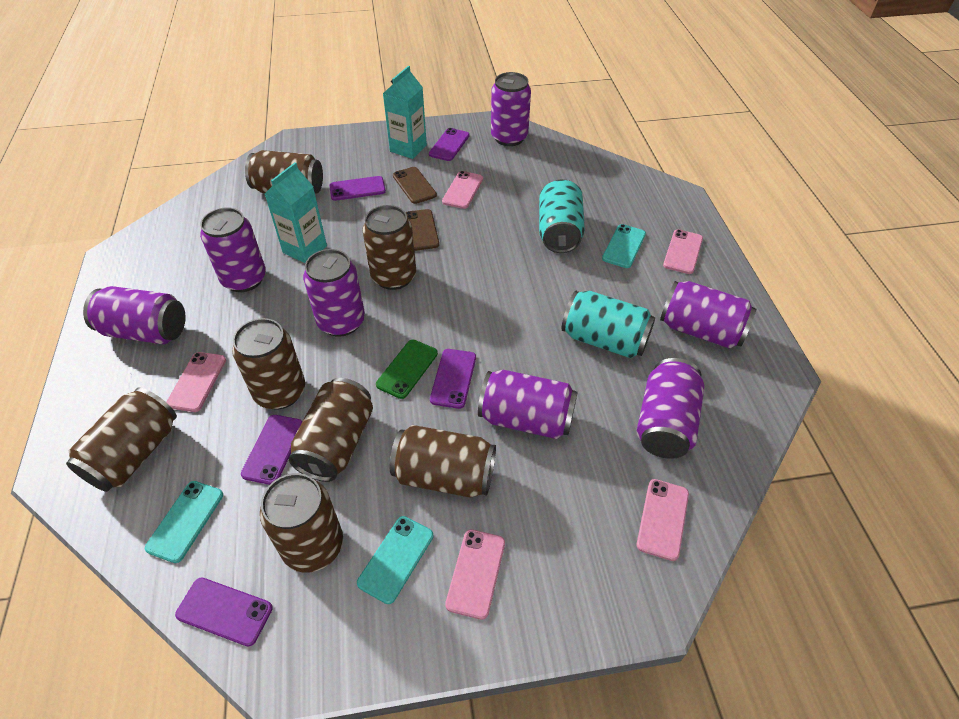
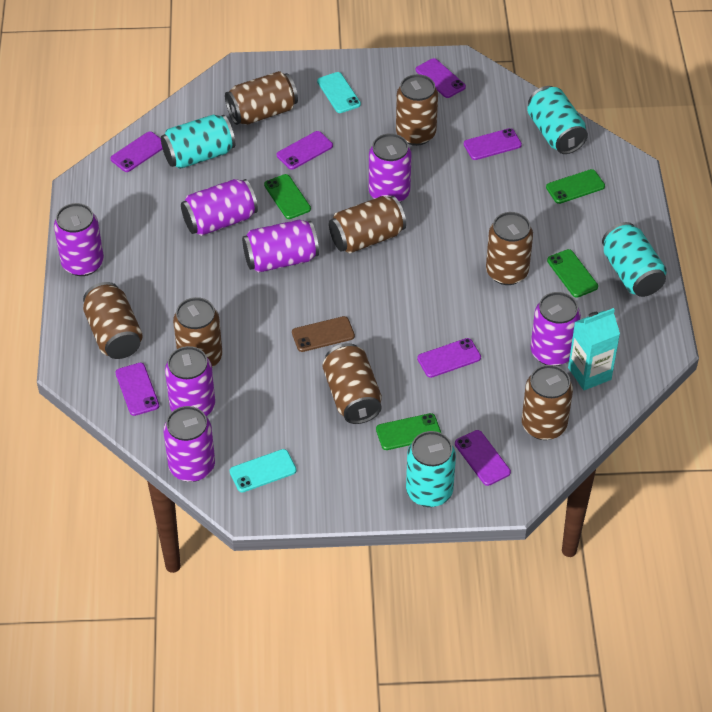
brown can: [66,387,177,492] [232,318,305,410] [245,150,323,193] [260,473,343,573] [289,378,373,482] [362,205,416,290] [390,425,496,498] = 7 -> [83,282,143,359] [173,297,222,368] [225,71,298,125] [323,343,382,424] [329,196,406,253] [396,74,438,146] [486,212,533,285] [522,365,573,440] = 8
brown phone: [393,167,437,204] [406,209,439,251] = 2 -> [292,316,355,352] = 1
green phone: [376,340,438,399] = 1 -> [264,174,311,219] [376,413,441,450] [546,169,605,204] [547,249,598,297] = 4
pink phone: [166,352,226,412] [442,171,483,209] [445,529,505,620] [637,479,689,561] [663,229,703,274] = 5 -> none = 0
purple phone: [175,577,273,647] [241,415,302,485] [329,176,386,201] [429,128,469,161] [430,349,476,409] = 5 -> [111,132,163,172] [116,363,159,416] [277,131,333,170] [416,58,466,98] [417,338,481,378] [455,430,511,486] [464,128,522,160] = 7
turquoise can: [539,179,585,253] [561,291,655,358] = 2 -> [161,115,235,169] [406,431,456,507] [527,86,588,154] [602,222,667,297] = 4
turquoise carton: [265,162,327,263] [383,66,427,159] = 2 -> [568,308,620,390] = 1
turquoise phone: [145,481,223,563] [357,516,434,604] [602,224,646,268] = 3 -> [230,449,297,492] [317,72,361,113] = 2

